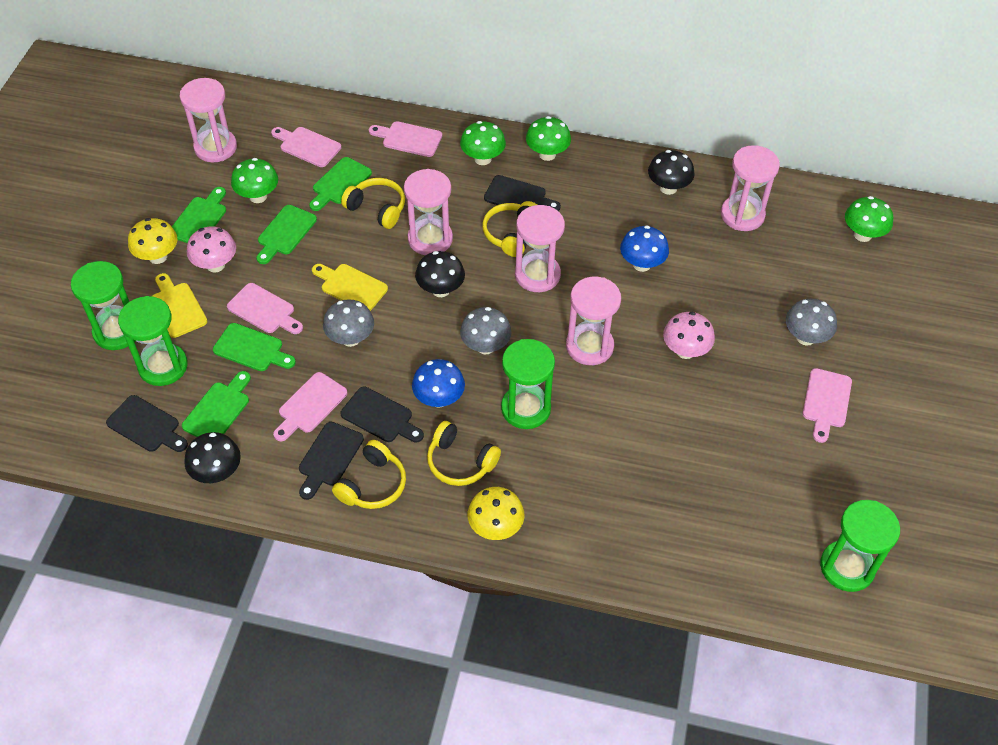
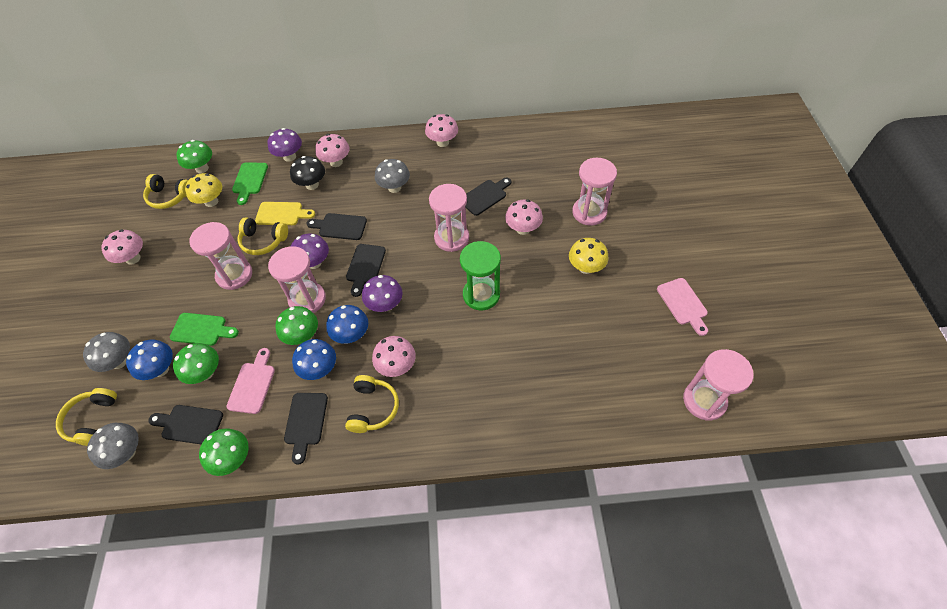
black cutting board: [106,395,188,452] [299,422,364,500] [341,386,424,442] [484,175,561,211] = 4 -> [148,405,223,444] [284,393,328,465] [307,213,367,240] [346,244,386,297] [465,178,511,216] = 5
black mushroom: [184,432,241,483] [415,251,465,297] [648,150,695,195] = 3 -> [290,156,325,190] = 1
blue mushroom: [412,359,465,408] [620,225,669,272] = 2 -> [126,339,173,380] [292,339,336,380] [326,305,368,344] = 3
green cutting board: [172,187,226,243] [182,371,251,437] [213,323,296,371] [257,205,317,264] [309,157,372,211] = 5 -> [170,313,239,346] [232,162,268,205] = 2
green hourglass: [71,261,135,350] [118,296,188,386] [501,339,555,429] [820,500,900,592] = 4 -> [460,241,501,310] = 1
pink cutting board: [227,283,303,334] [271,127,341,167] [273,372,347,441] [369,121,442,157] [803,368,852,443] = 5 -> [226,348,275,414] [657,278,708,336] = 2
pink mushroom: [187,227,236,273] [663,312,715,359] = 2 -> [101,229,143,265] [315,134,349,167] [372,336,416,377] [425,114,458,147] [505,200,543,235] = 5
purple mushroom: none = 0 -> [268,128,302,162] [291,234,329,269] [362,275,403,312] = 3
yellow cutting board: [152,273,208,338] [312,264,388,311] = 2 -> [255,202,315,225] = 1

